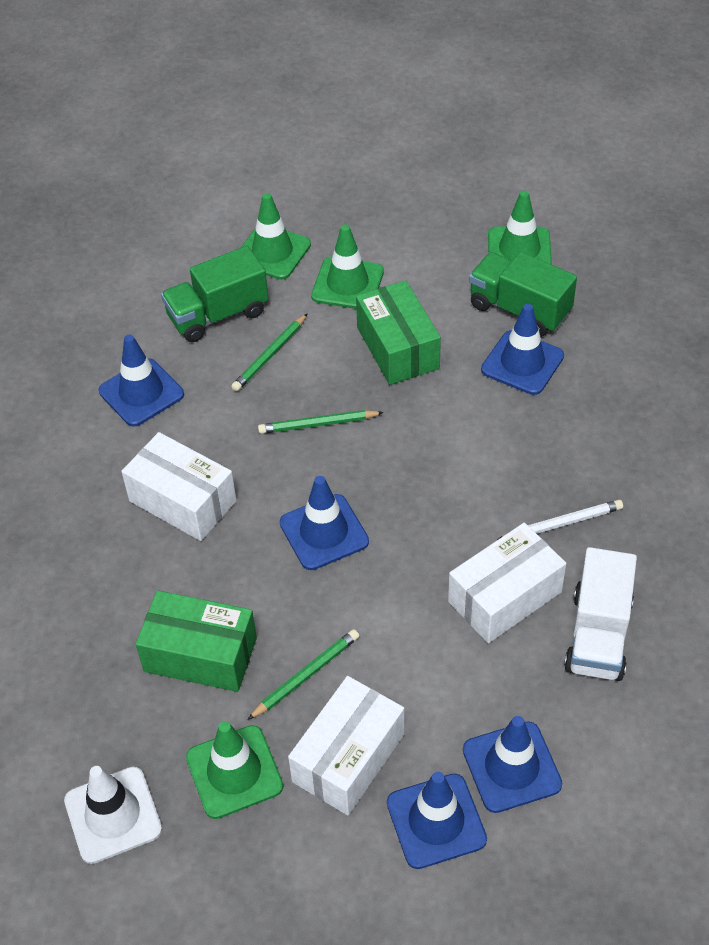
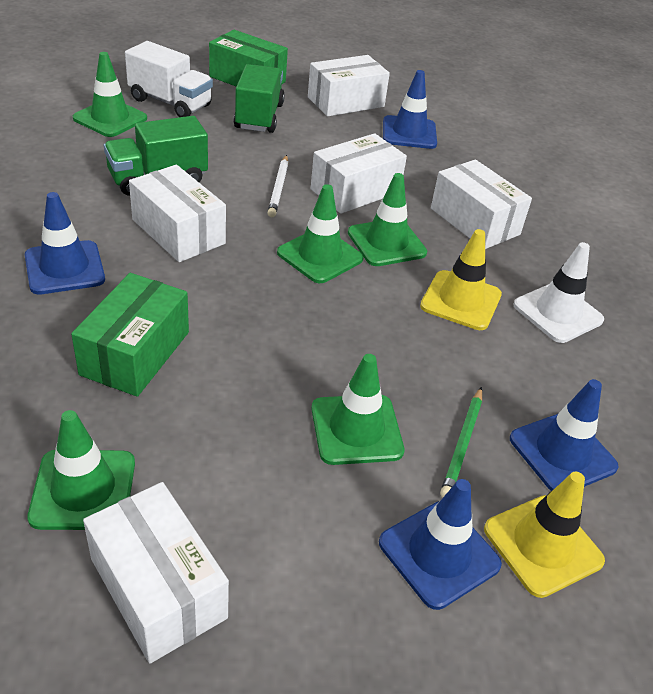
blue traffic cone: [99,335,184,427] [280,476,369,570] [387,772,487,869] [463,716,562,813] [481,304,564,395] = 5 -> [25,192,105,294] [379,479,502,610] [383,70,437,149] [510,379,619,491] = 4
green pencil: [231,313,308,391] [247,629,359,720] [258,410,384,434] = 3 -> [440,387,482,498] = 1
green traffic cone: [186,721,283,819] [241,193,311,280] [311,224,384,309] [488,191,552,265] = 4 -> [27,410,135,530] [73,52,147,137] [277,184,363,283] [311,354,404,465] [348,173,427,266] = 5
white box: [121,432,237,541] [288,676,404,815] [448,523,566,643] = 3 -> [83,482,229,664] [129,165,226,262] [308,55,390,116] [311,133,407,214] [431,159,532,249] = 5
yellow traffic cone: none = 0 -> [420,229,502,330] [484,472,605,598] = 2

